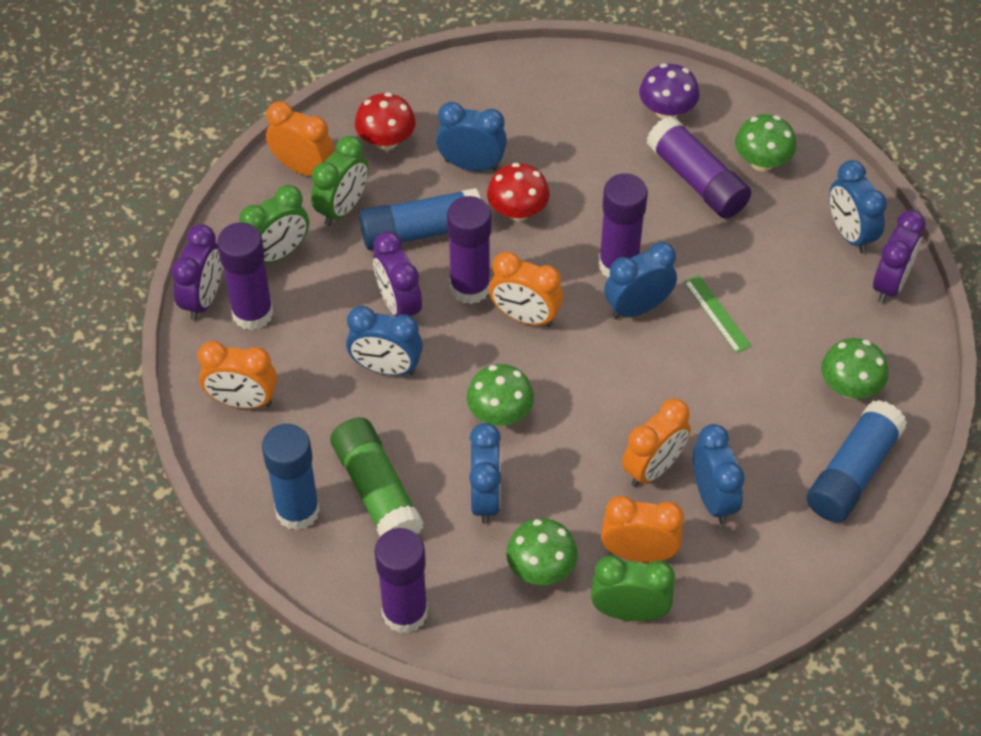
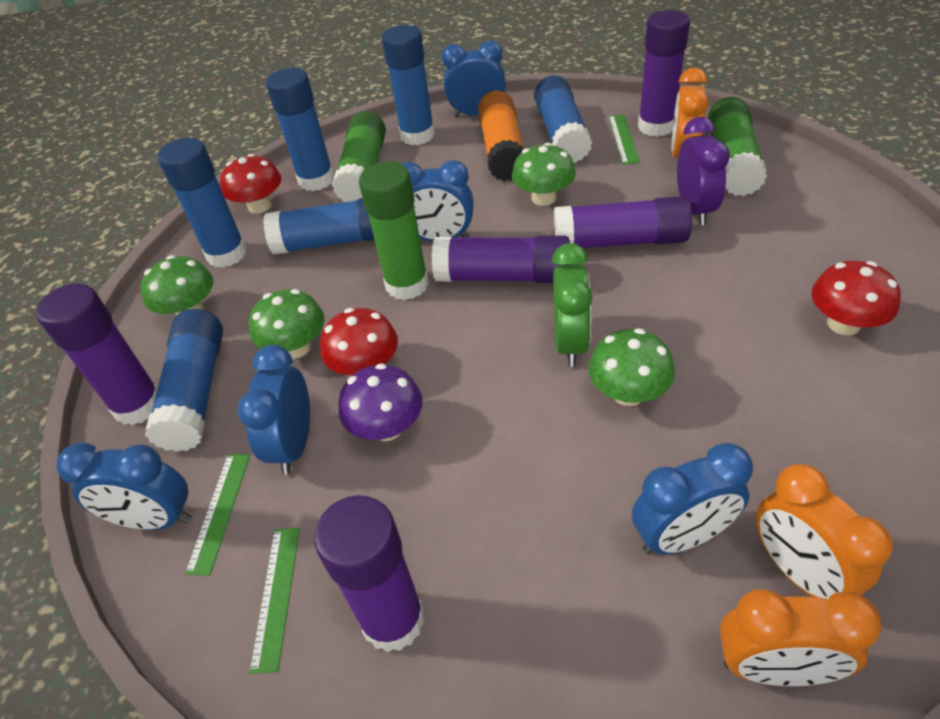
blue clock: [346,306,423,376] [436,102,507,171] [469,423,501,524] [604,242,677,319] [693,424,745,524] [829,160,887,254] = 6 -> [56,443,192,530] [237,345,310,475] [402,160,474,242] [442,40,506,117] [632,443,753,554] = 5
blue glue stick: [262,424,320,530] [359,188,481,250] [807,400,907,522] = 3 -> [145,309,223,452] [158,138,247,268] [263,198,375,255] [266,68,334,191] [382,25,435,145] [534,75,592,163] = 6
green clock: [239,185,309,264] [311,136,368,226] [591,556,675,621] = 3 -> [552,243,592,367] = 1
green glue stick: [330,417,424,537] = 1 -> [332,111,386,202] [359,161,429,300] [708,97,767,196] = 3
green ruler: [684,275,752,353] = 1 -> [185,454,250,576] [249,528,300,674] [609,114,640,164] = 3
orange clock: [197,341,277,409] [266,101,334,176] [489,252,563,327] [601,496,684,562] [622,398,691,487] = 5 -> [671,67,708,159] [720,589,882,686] [756,464,893,600] = 3
orange glue stick: none = 0 -> [478,91,524,181] = 1
purple clock: [171,224,222,320] [373,231,422,317] [873,210,925,303] = 3 -> [677,117,730,225] = 1
red mushroom: [355,93,415,150] [487,163,550,221] = 2 -> [220,154,281,214] [320,308,398,375] [811,261,901,335] = 3

